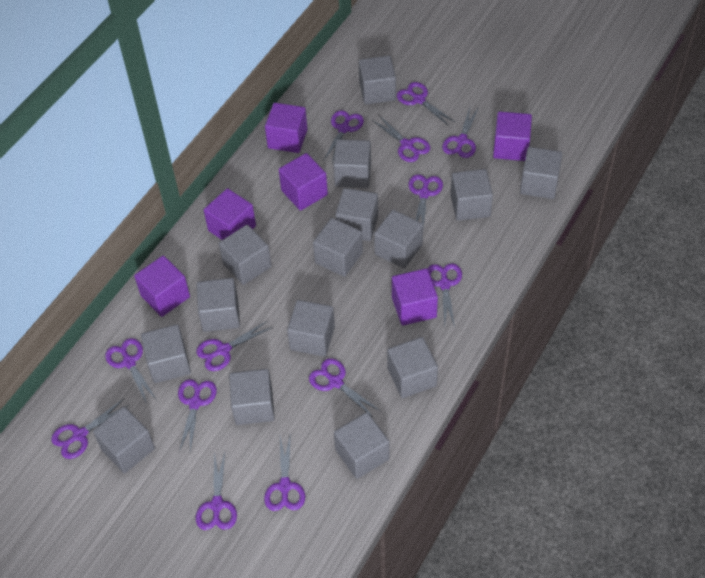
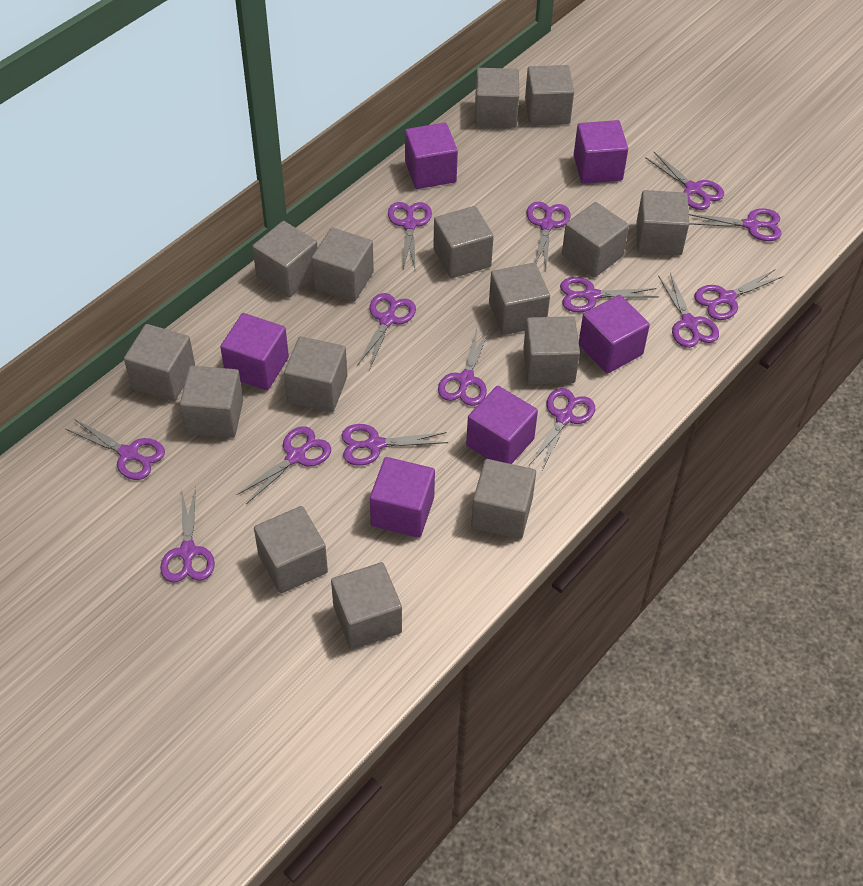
purple scissors: [51,398,130,459] [105,338,156,404] [178,379,217,452] [196,321,273,371] [196,451,237,530] [264,432,305,511] [309,358,380,418] [323,110,364,163] [372,115,430,162] [397,82,455,126] [409,174,443,228] [427,263,462,327] [442,107,479,158] = 13 -> [66,419,165,480] [160,486,215,583] [237,426,331,504] [341,424,448,466] [357,293,416,370] [388,202,432,268] [438,328,490,406] [526,201,571,269] [529,388,595,470] [560,277,658,313] [645,151,724,210] [658,273,719,348] [689,208,782,241] [694,269,784,320] = 14

